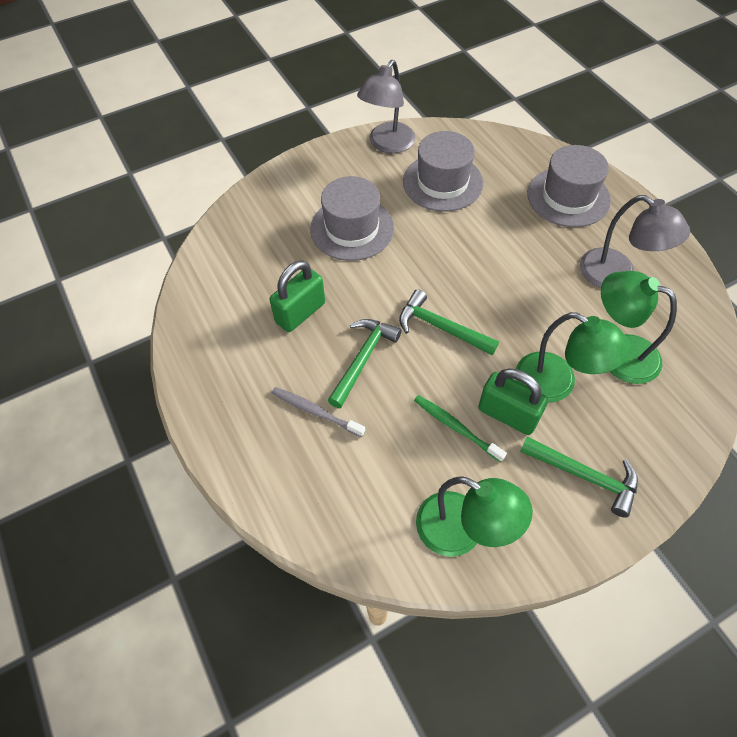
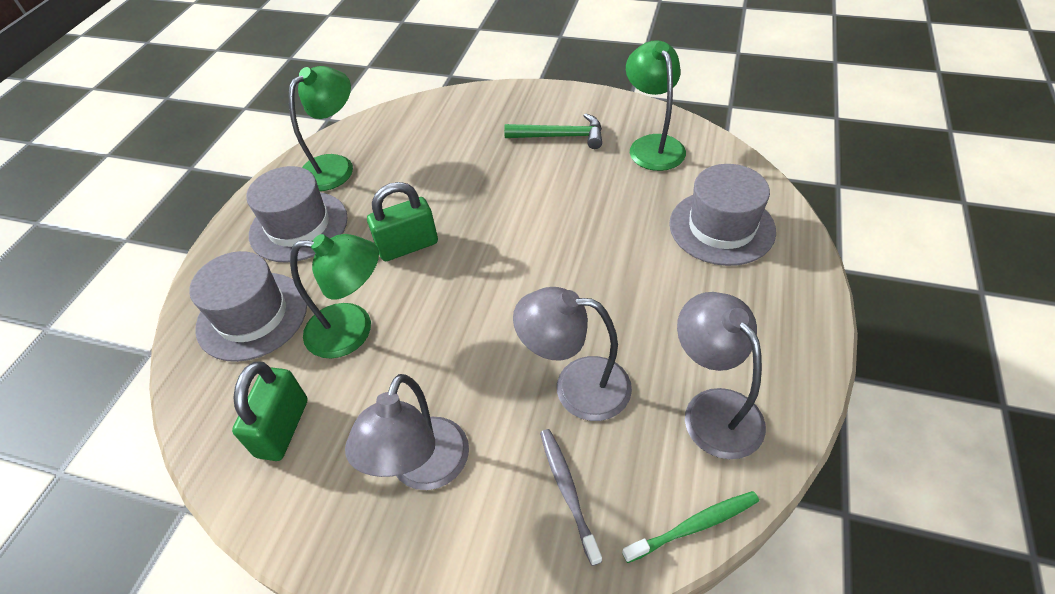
green hammer: [328,319,401,408] [399,289,499,355] [520,436,638,518] = 3 -> [504,113,602,149] = 1
grey lamp: [357,60,415,154] [580,195,690,288] = 2 -> [345,374,469,490] [513,287,632,421] [677,292,766,459] = 3

